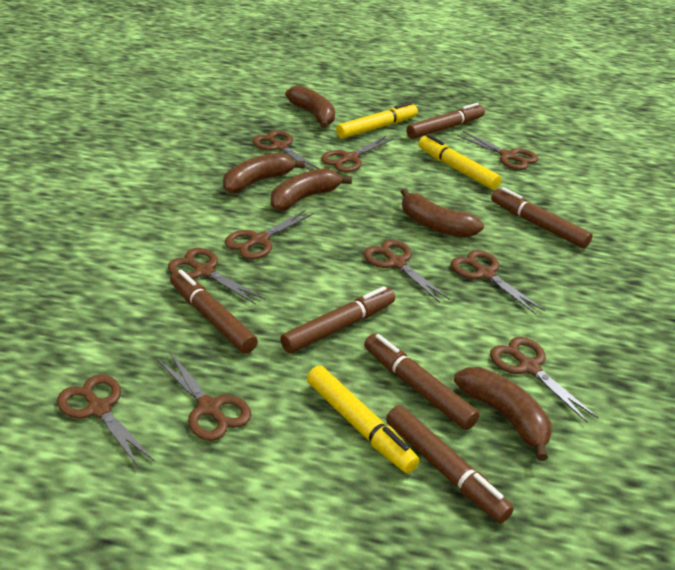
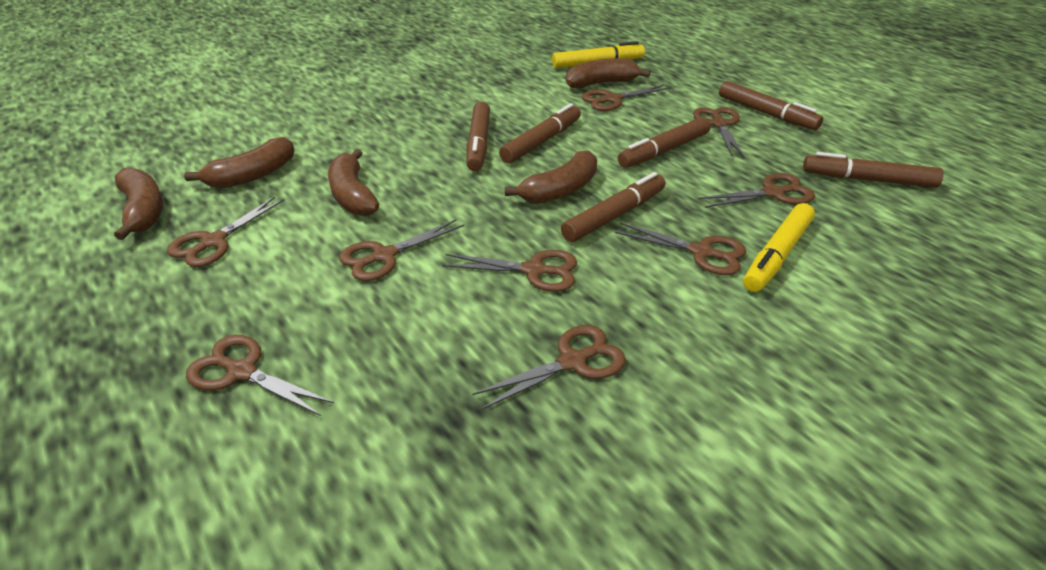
brown scissors: [57,374,154,468] [156,351,252,441] [168,248,265,305] [225,210,314,259] [252,130,320,171] [321,136,394,172] [363,240,450,303] [451,250,545,314] [457,131,538,170] [490,337,598,423] = 10 -> [167,196,284,267] [186,335,334,416] [339,220,464,281] [442,250,577,292] [472,325,626,410] [582,85,670,111] [615,223,746,275] [693,107,745,157] [699,173,815,208] = 9
yellow marker: [307,365,419,473] [336,102,418,139] [418,135,501,190] = 3 -> [552,41,645,68] [743,203,815,292] = 2

